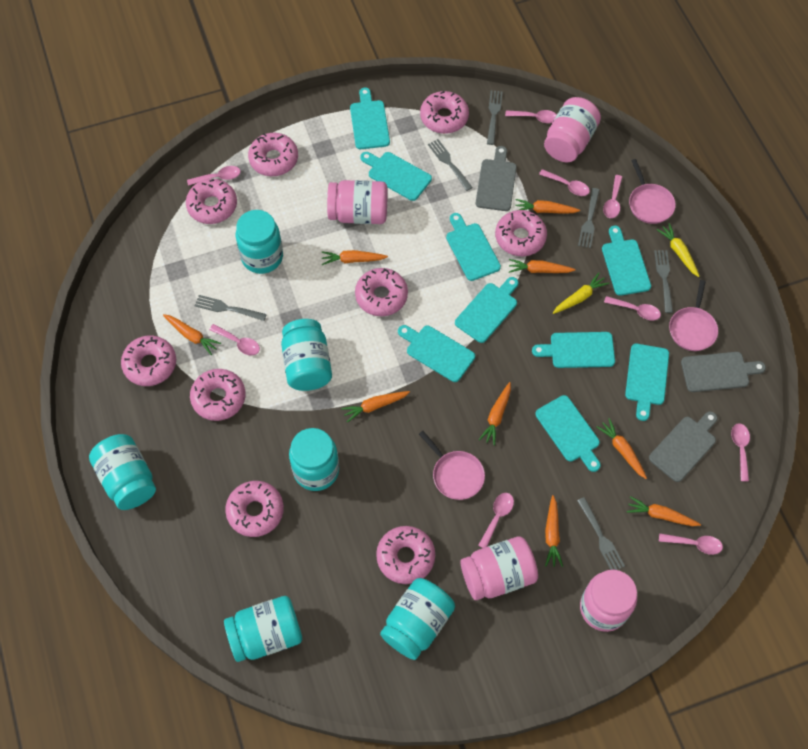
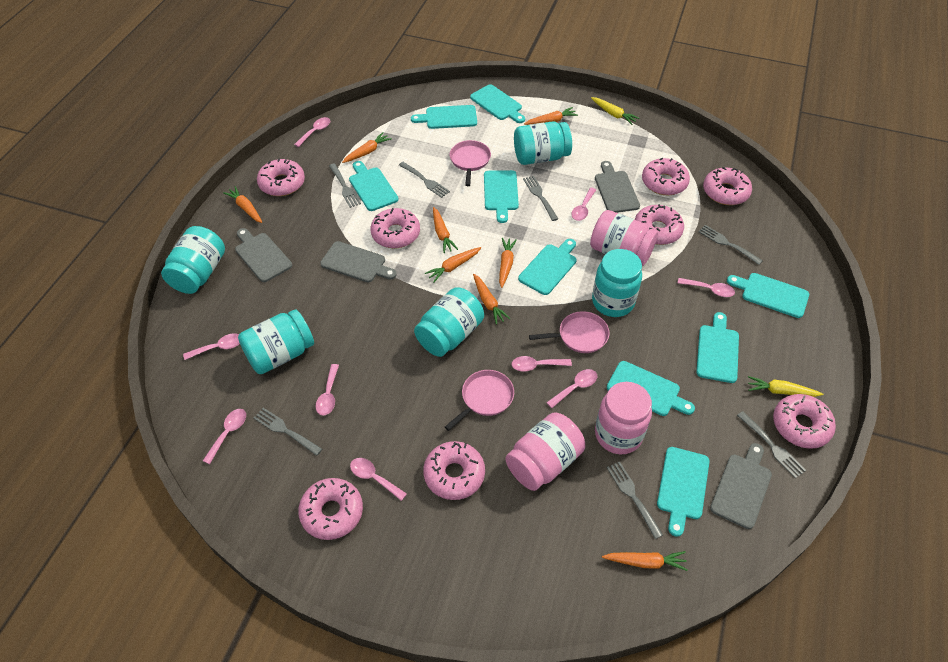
grey cutting board: [476,146,517,211] [649,411,718,482] [681,352,766,392] = 3 -> [235,228,292,282] [320,241,397,282] [595,161,640,213] [710,443,772,529] = 4
grey fork: [195,295,267,321] [428,139,473,191] [487,90,503,145] [577,497,625,570] [578,188,600,248] [654,250,673,313] = 6 -> [254,408,322,456] [329,163,361,208] [399,162,450,198] [523,176,558,221] [607,462,663,539] [699,225,763,265] [737,411,806,479] = 7
orange carrot: [163,314,221,355] [321,250,388,265] [341,391,410,423] [479,382,511,445] [509,259,576,273] [515,199,580,213] [545,495,563,567] [596,418,647,479] [627,496,701,526] = 9 -> [223,186,262,223] [342,132,392,163] [425,247,481,283] [433,207,458,253] [473,274,511,325] [499,238,517,288] [524,107,578,125] [602,551,688,571] = 8
pink donut: [121,336,176,386] [186,179,237,224] [190,369,246,421] [225,481,284,537] [248,133,298,176] [355,268,408,316] [376,526,435,584] [420,91,469,134] [495,210,547,256] = 9 -> [257,158,305,196] [298,478,363,540] [370,208,420,248] [423,441,485,500] [635,204,684,245] [642,158,690,195] [703,167,752,205] [773,394,836,449] = 8
pink jar: [327,180,388,224] [460,536,538,600] [544,97,601,163] [580,570,637,632] = 4 -> [505,413,585,491] [590,210,658,266] [595,382,652,454] = 3
turquoise jar: [89,434,156,510] [224,596,302,662] [236,210,283,274] [281,319,332,391] [289,428,339,491] [380,578,455,660] = 6 -> [161,226,225,294] [238,310,314,374] [414,287,484,357] [514,121,572,165] [592,249,642,317] = 5

